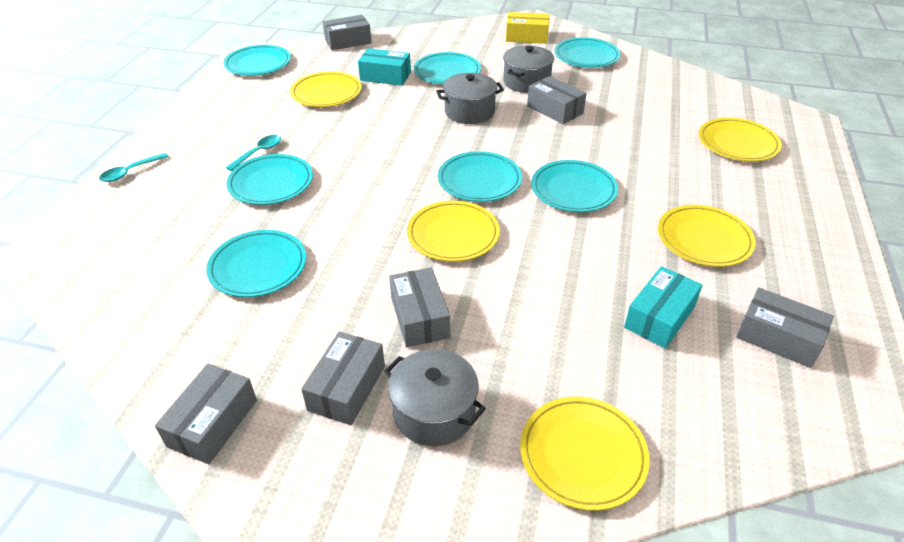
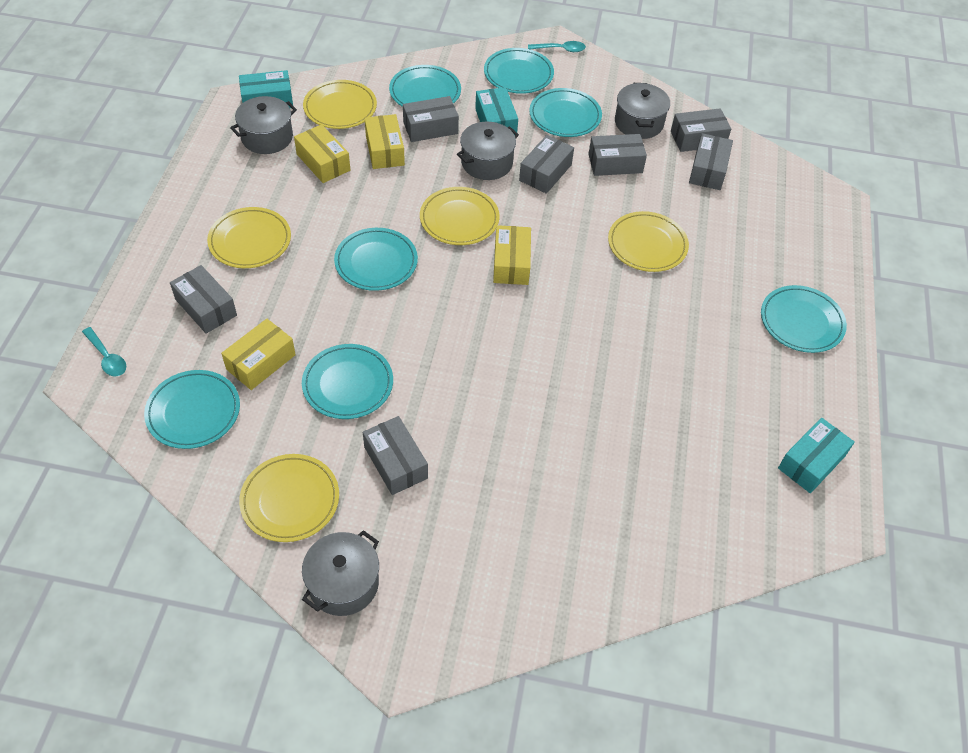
grey box: [155,364,257,464] [301,331,385,425] [322,15,372,50] [389,267,450,347] [527,76,586,124] [736,287,834,368] = 6 -> [170,265,237,334] [363,416,428,495] [403,96,459,142] [519,135,574,194] [588,134,647,176] [671,108,731,152] [689,133,733,190] = 7
grey pot: [384,349,486,447] [436,73,504,124] [503,45,554,93] = 3 -> [230,96,297,154] [302,530,379,616] [457,122,519,180] [615,83,670,139] = 4
turquoise box: [358,48,411,86] [624,266,703,349] = 2 -> [239,70,293,108] [475,87,518,132] [778,418,855,493] = 3
yellow box: [506,12,549,44] = 1 -> [221,319,296,390] [294,124,350,183] [365,114,405,169] [493,225,531,285] = 4

